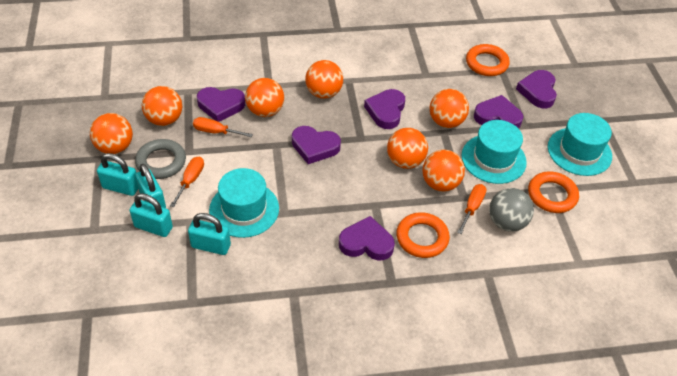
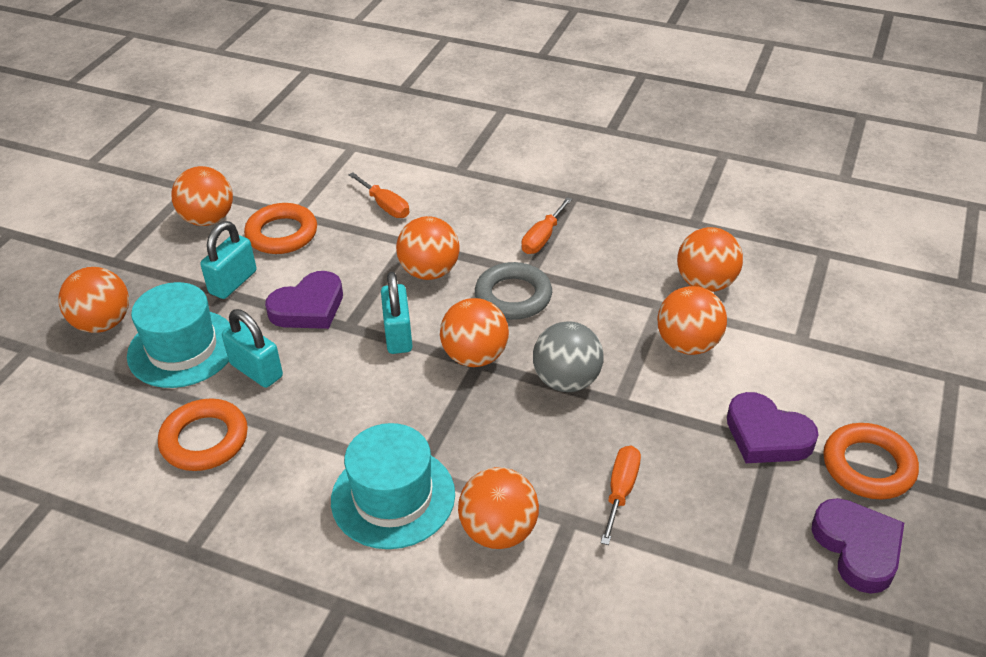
purple heart: [197,87,245,122] [292,126,341,164] [339,216,395,261] [364,89,405,129] [474,95,523,129] [516,70,557,108] = 6 -> [265,271,343,329] [727,392,818,463] [812,498,904,594] = 3
turquoise hat: [209,168,279,238] [462,120,527,184] [548,113,612,176] = 3 -> [127,282,230,388] [331,423,455,549] = 2
turquoise padlock: [97,153,138,196] [129,193,173,237] [135,164,166,208] [188,213,231,255] = 4 -> [200,221,257,299] [222,309,283,388] [381,272,412,354] = 3

